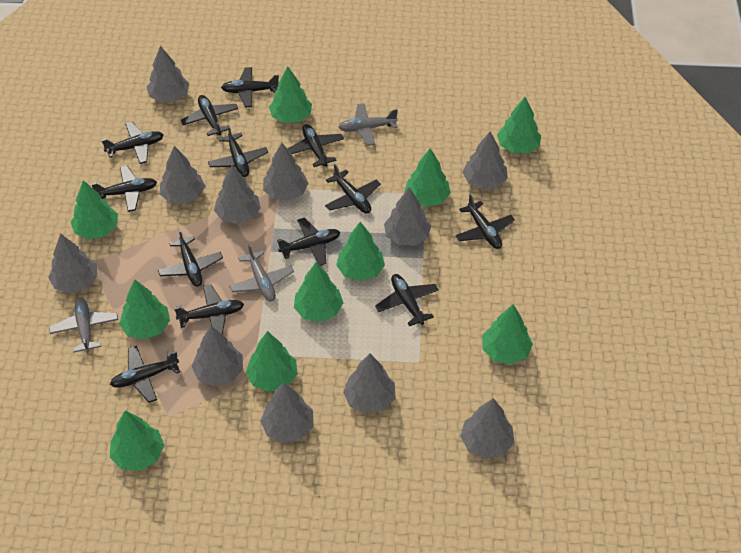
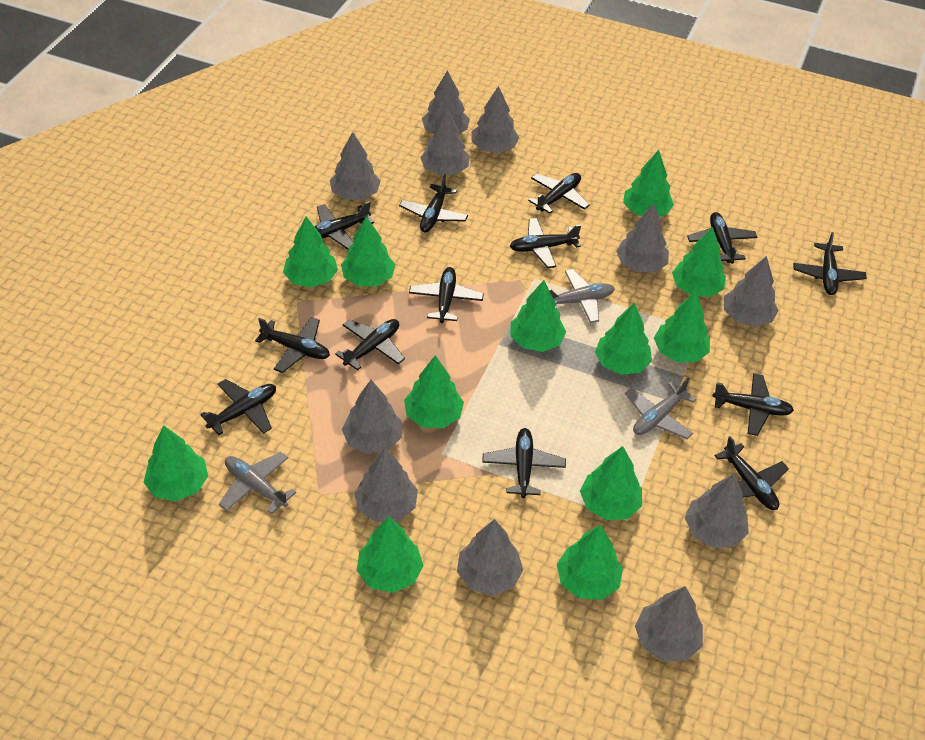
green tree: [71,180,118,239] [110,410,164,471] [119,280,170,340] [246,331,298,392] [269,66,312,123] [294,262,343,322] [336,222,385,281] [405,148,451,207] [482,304,533,364] [497,97,541,153] = 10 -> [143,425,208,501] [283,216,338,288] [341,216,395,286] [357,516,424,593] [404,355,464,428] [511,280,566,352] [557,525,623,600] [580,446,642,520] [595,303,652,375] [623,150,674,216] [654,291,710,362] [672,227,726,297] = 12

